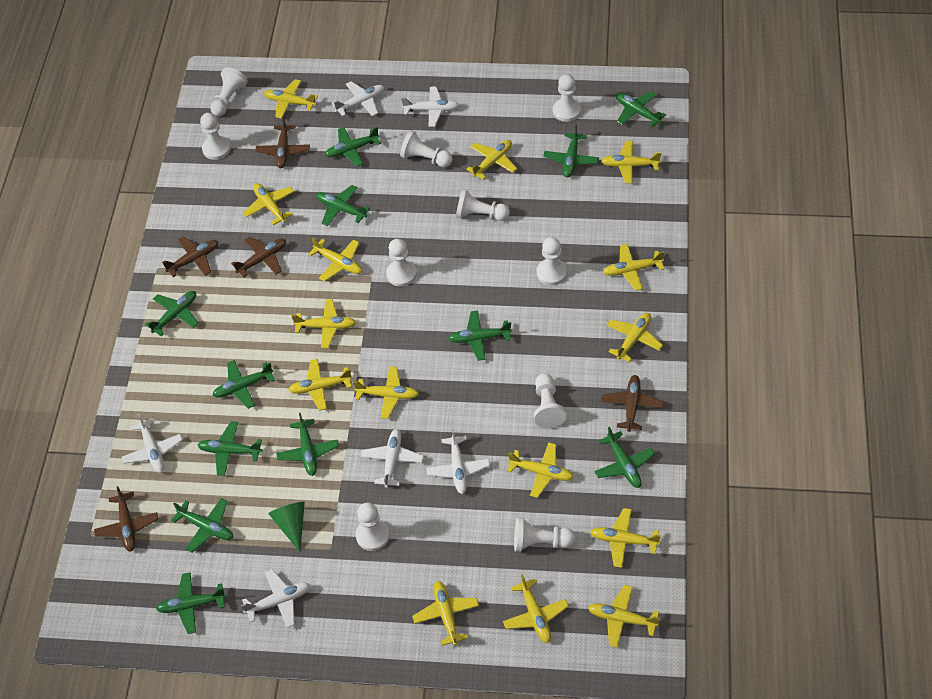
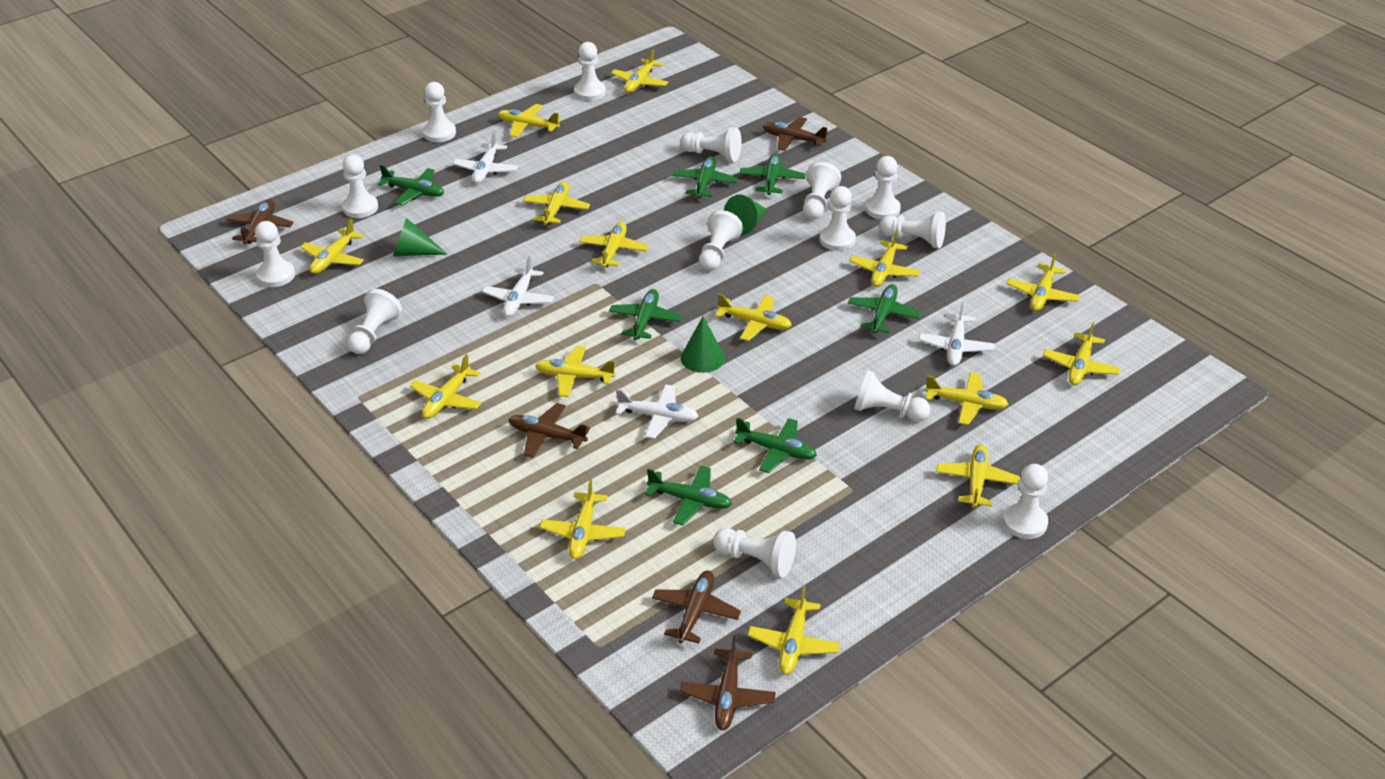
green cone: [268,502,305,552] = 1 -> [393,218,448,256] [681,316,725,373] [724,195,767,235] = 3
green plane: [145,291,198,336] [156,572,226,634] [171,498,233,553] [197,421,262,476] [213,360,275,409] [276,413,339,476] [316,185,370,226] [325,127,381,166] [448,311,512,361] [543,125,599,178] [594,427,655,488] [616,91,666,127] = 12 -> [377,165,444,206] [609,289,683,340] [645,466,732,525] [672,156,738,198] [733,418,817,473] [739,153,806,195] [848,284,921,333] = 7
white pawn: [200,113,231,160] [210,67,248,116] [356,503,390,551] [386,239,417,287] [400,130,452,167] [456,188,510,221] [514,517,576,552] [534,373,567,429] [537,237,567,285] [553,74,581,122] = 10 -> [255,221,295,287] [342,155,378,218] [347,289,402,354] [423,82,456,142] [574,42,606,101] [680,127,742,162] [699,210,743,271] [713,528,796,578] [803,162,841,220] [820,186,856,251] [854,370,930,422] [865,156,901,219] [879,211,946,248] [1003,464,1048,539] = 14
white plane: [122,414,183,473] [241,569,310,628] [332,81,384,116] [361,429,424,488] [401,87,459,127] [427,429,490,494] = 6 -> [453,132,518,184] [482,256,554,317] [616,384,699,439] [919,302,995,366] = 4

